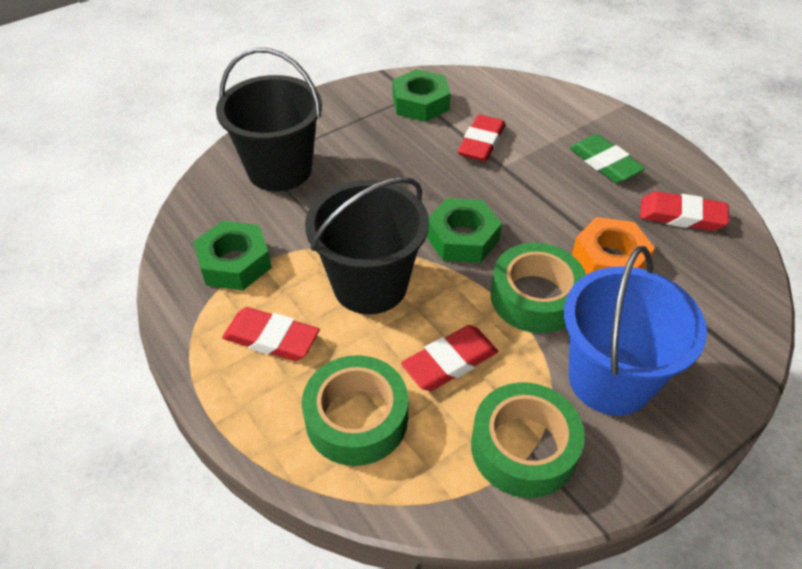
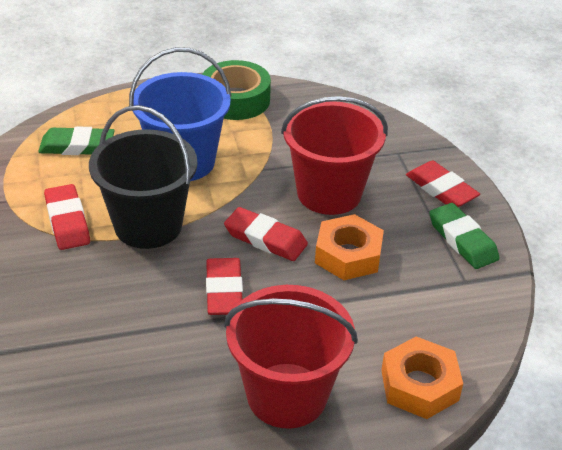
black bucket: [216,48,322,191] [305,177,429,314] = 2 -> [89,105,197,249] = 1
green eraser: [570,134,645,183] = 1 -> [38,126,115,155] [429,203,499,269] = 2
green nut: [194,221,272,290] [393,69,451,122] [426,198,502,263] = 3 -> none = 0
green tape: [302,355,408,466] [471,382,585,498] [491,243,586,333] = 3 -> [202,60,271,120] = 1
orange nut: [572,217,655,275] = 1 -> [315,214,384,280] [381,337,463,419] = 2
red bucket: none = 0 -> [224,285,358,429] [281,96,388,215] = 2

